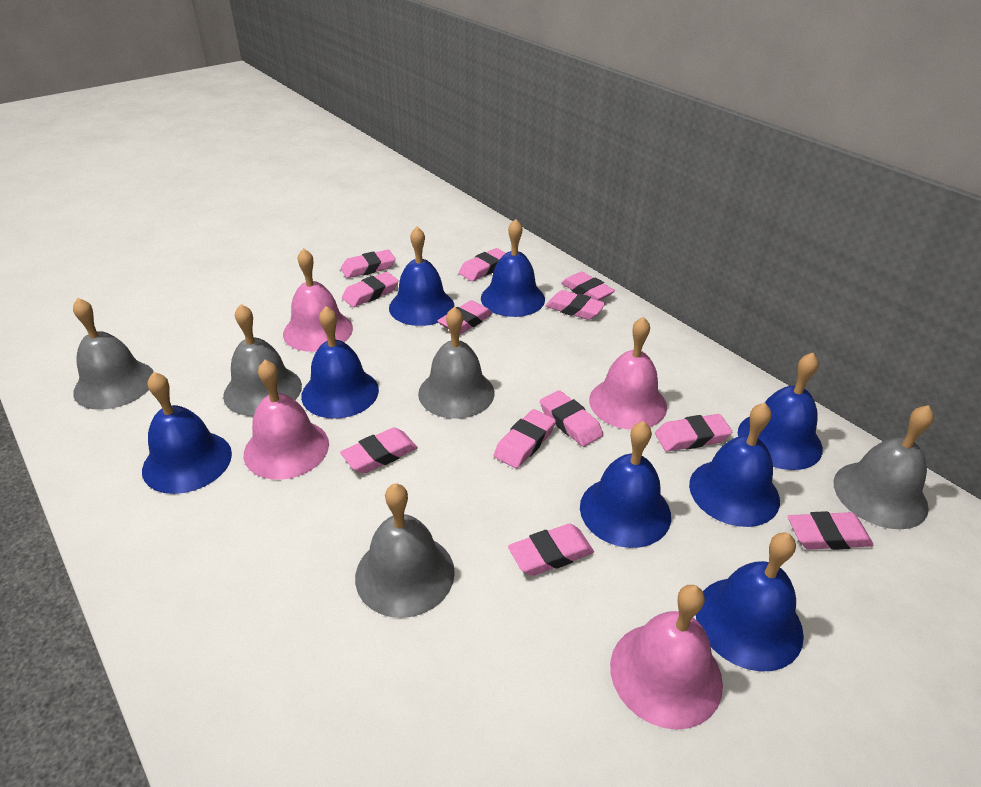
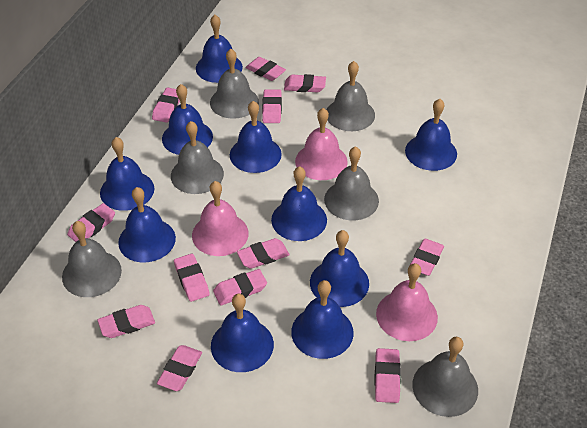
blue bell: [142,372,232,494] [301,306,379,419] [389,227,455,326] [481,219,545,317] [580,421,671,548] [689,403,780,527] [696,532,804,671] [738,353,823,470] = 8 -> [100,137,155,211] [118,187,176,263] [162,84,213,155] [196,15,243,83] [211,294,274,372] [230,101,282,173] [271,166,327,241] [291,280,354,359] [310,230,369,307] [405,99,457,171] = 10
grey bell: [73,298,154,410] [223,304,302,416] [355,483,455,618] [418,307,495,419] [834,405,934,529] = 5 -> [62,221,122,297] [171,121,224,194] [210,49,259,118] [324,146,379,221] [327,61,375,131] [412,337,478,417] = 6
pink bell: [244,360,329,480] [283,248,353,352] [589,317,667,430] [610,585,723,730] = 4 -> [192,181,249,256] [295,108,348,180] [376,263,438,341] = 3

